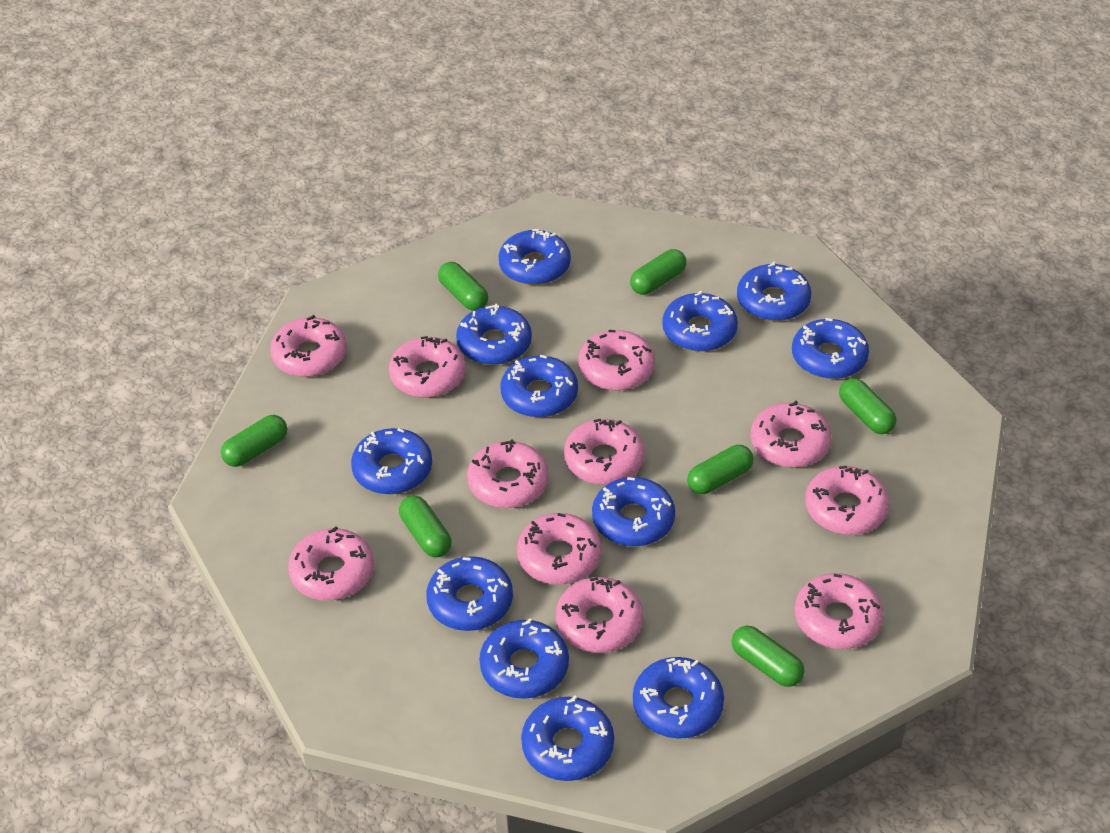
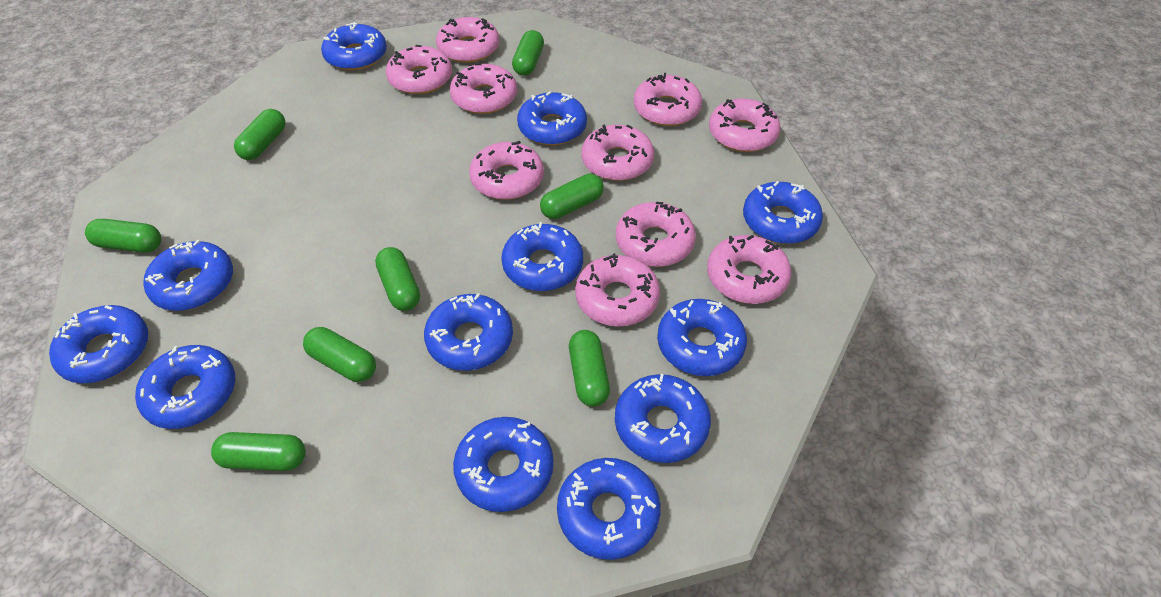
green capsule: [221,415,287,467] [399,496,451,557] [438,262,488,311] [630,249,686,295] [687,445,754,494] [731,626,805,687] [839,378,897,434] = 7 -> [85,219,161,253] [211,432,306,471] [234,109,286,160] [303,327,376,382] [375,247,420,311] [512,30,544,76] [540,174,604,219] [569,330,610,407] = 8
pink donut: [270,315,347,377] [288,526,374,601] [389,336,466,398] [467,439,549,508] [517,513,602,585] [556,577,643,653] [564,419,645,485] [578,330,655,391] [751,401,831,468] [795,573,883,649] [805,466,889,535] = 11 -> [386,45,452,94] [436,17,499,63] [450,63,517,114] [469,141,544,200] [575,253,660,326] [582,125,654,181] [616,202,696,267] [634,73,702,126] [707,235,792,304] [709,98,780,152] = 10

